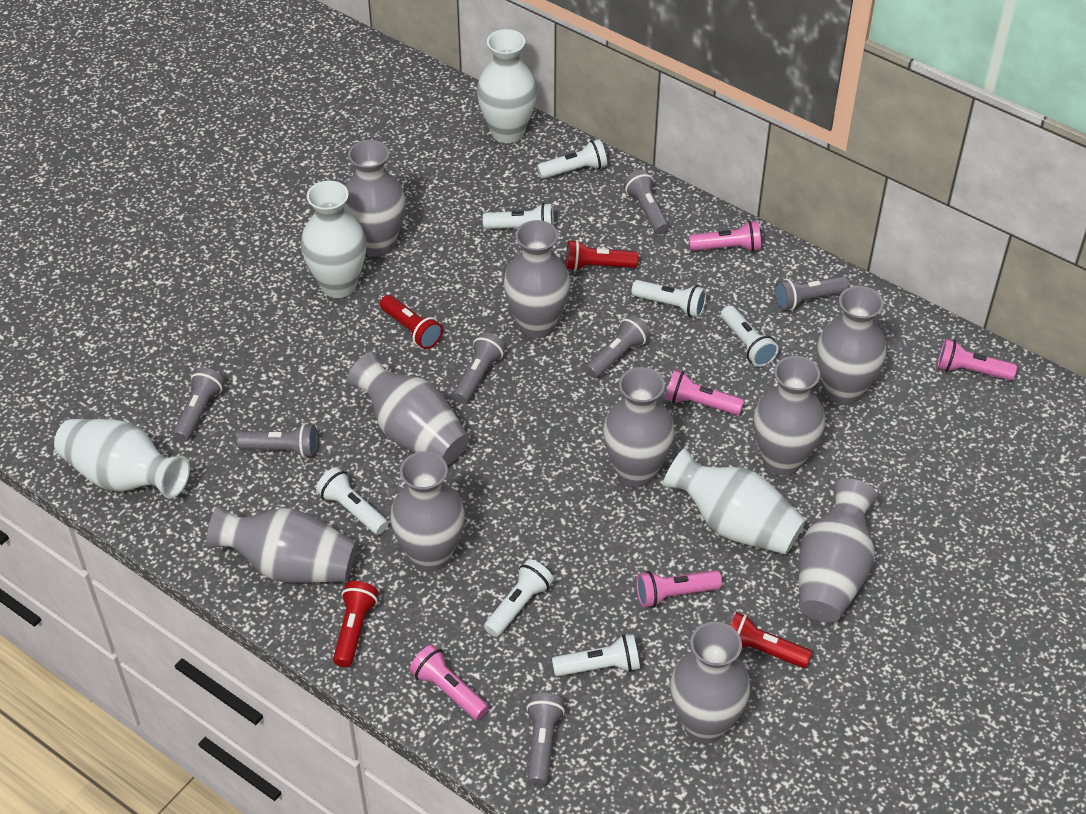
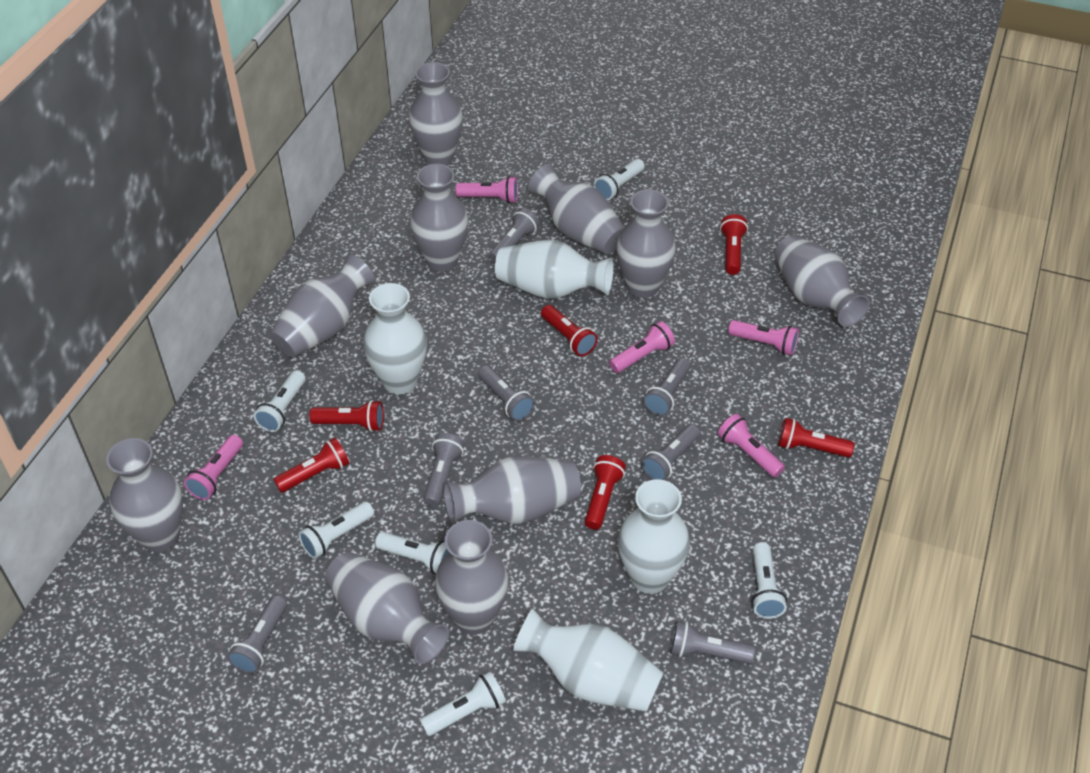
red flashlight: [333,581,378,667] [380,295,443,349] [566,240,639,271] [731,612,812,668] = 4 -> [273,438,349,493] [309,400,384,432] [541,305,598,356] [585,455,626,530] [720,214,748,275] [778,418,854,457] = 6
white flashlight: [316,467,388,535] [483,203,554,229] [484,559,553,637] [537,139,607,179] [552,634,640,676] [631,280,707,317] [721,306,779,367] = 7 -> [254,370,305,432] [298,502,374,559] [375,532,449,574] [420,671,506,736] [594,159,645,201] [751,542,787,619] = 6

